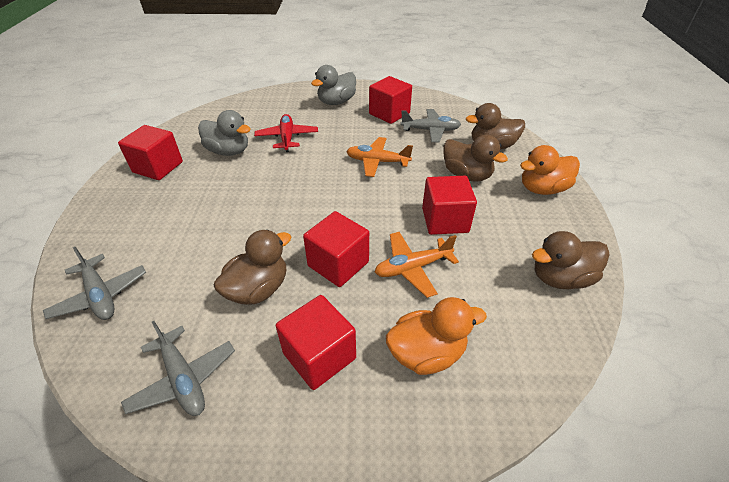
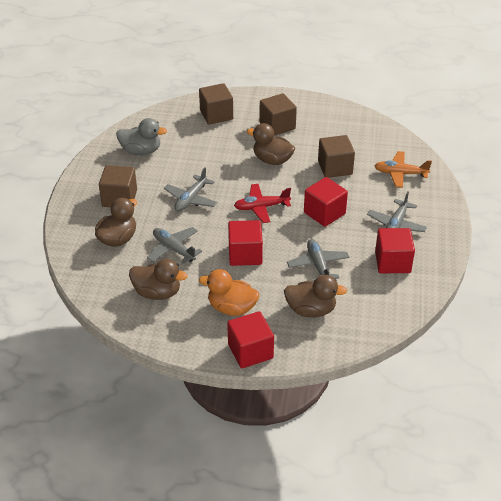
brown cube: none = 0 -> [99,165,137,207] [199,83,233,125] [259,93,297,136] [318,135,355,178] = 4
grey duck: [198,110,251,156] [311,65,356,105] = 2 -> [116,118,167,155] = 1
grey plane: [43,247,146,320] [121,321,235,416] [400,109,461,142] = 3 -> [147,227,202,264] [164,168,217,211] [287,239,350,280] [367,191,427,232] = 4
orange duck: [386,297,487,375] [520,145,580,195] = 2 -> [199,269,259,316] = 1
orange plane: [346,137,413,177] [375,232,459,298] = 2 -> [375,151,432,188] = 1
red cube: [118,125,183,180] [276,295,356,390] [303,211,369,287] [369,76,412,124] [422,176,477,235] = 5 -> [227,311,274,368] [228,220,263,266] [304,177,348,227] [375,228,415,273] = 4

